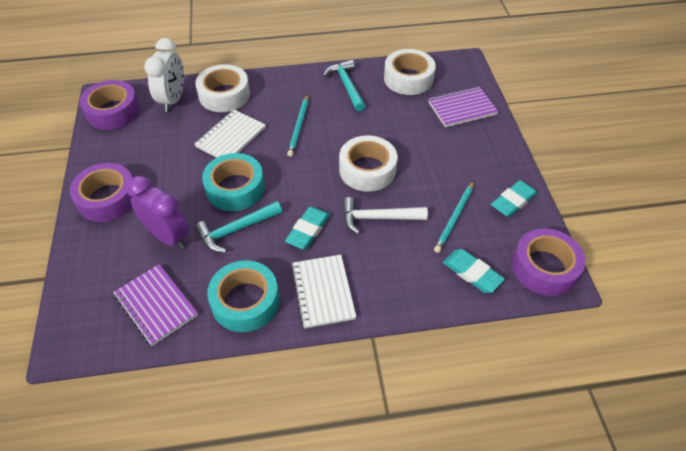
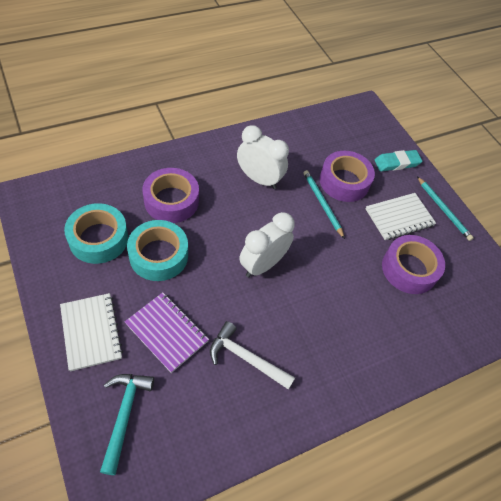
purple clock: [127,176,189,249] = 1 -> none = 0
purple notebook: [113,264,198,346] [428,87,499,127] = 2 -> [125,292,209,373] = 1
turquoise eraser: [285,207,330,249] [443,249,505,293] [491,180,538,217] = 3 -> [375,150,422,171] = 1
turquoise hammer: [195,201,282,253] [323,60,365,112] = 2 -> [100,374,154,475] = 1
white clock: [144,38,184,112] = 1 -> [237,125,289,189] [239,212,295,277] = 2
white tape: [195,64,250,112] [339,135,397,192] [384,49,436,95] = 3 -> none = 0

